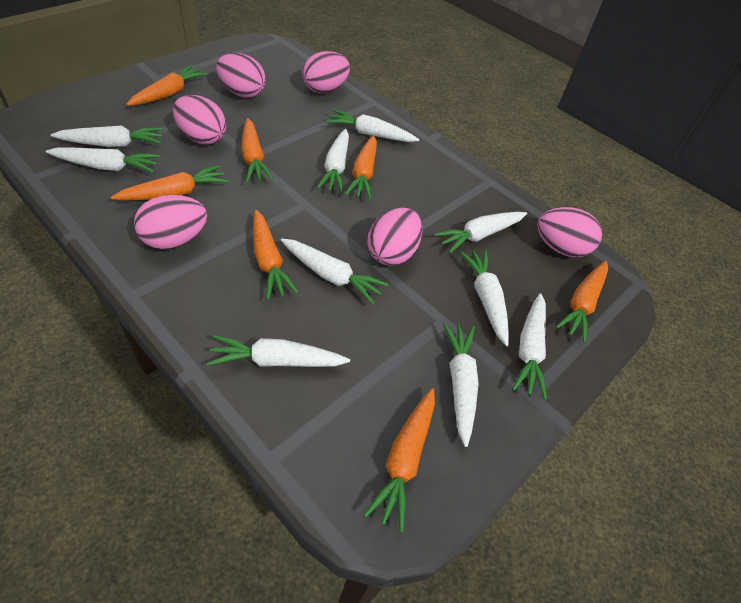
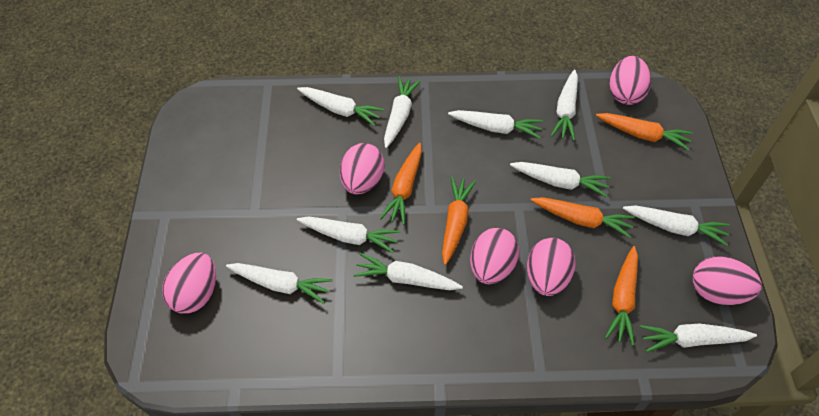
orange carrot: [111,165,228,201] [126,65,208,106] [241,118,274,183] [253,210,299,300] [345,135,377,200] [364,388,435,533] [556,261,608,343] = 7 -> [379,143,422,225] [442,176,476,265] [531,197,635,238] [596,113,693,151] [605,246,638,346] = 5

